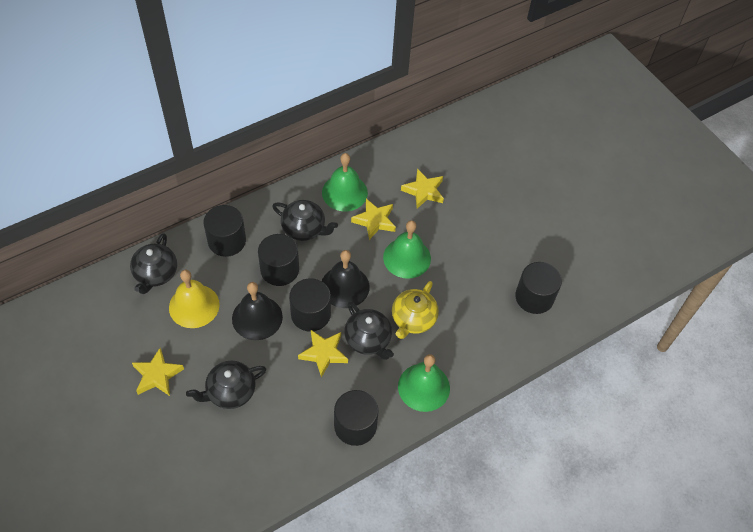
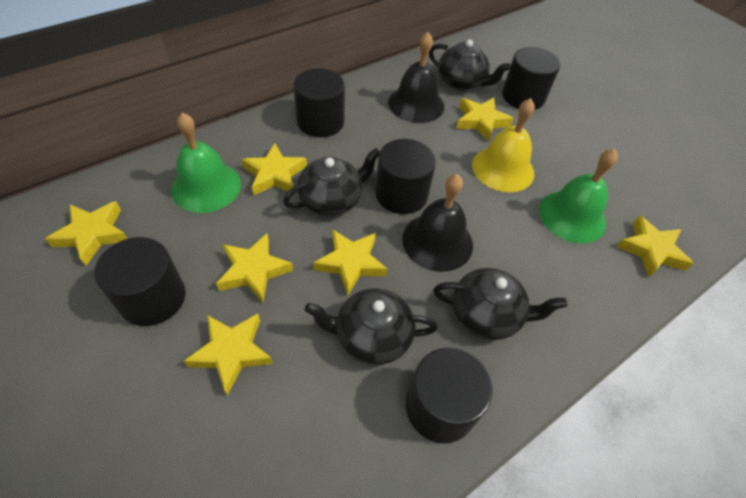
green bell: [322,153,368,211] [383,220,431,279] [398,354,450,412] = 3 -> [171,113,241,213] [539,149,618,243] = 2
yellow star: [132,348,184,396] [298,330,348,378] [351,199,396,240] [401,169,444,209] = 4 -> [45,201,128,266] [184,314,273,395] [216,233,293,302] [242,143,307,195] [313,229,387,296] [456,97,514,142] [616,215,694,277] = 7
yellow teapot: [392,281,439,339] = 1 -> none = 0

